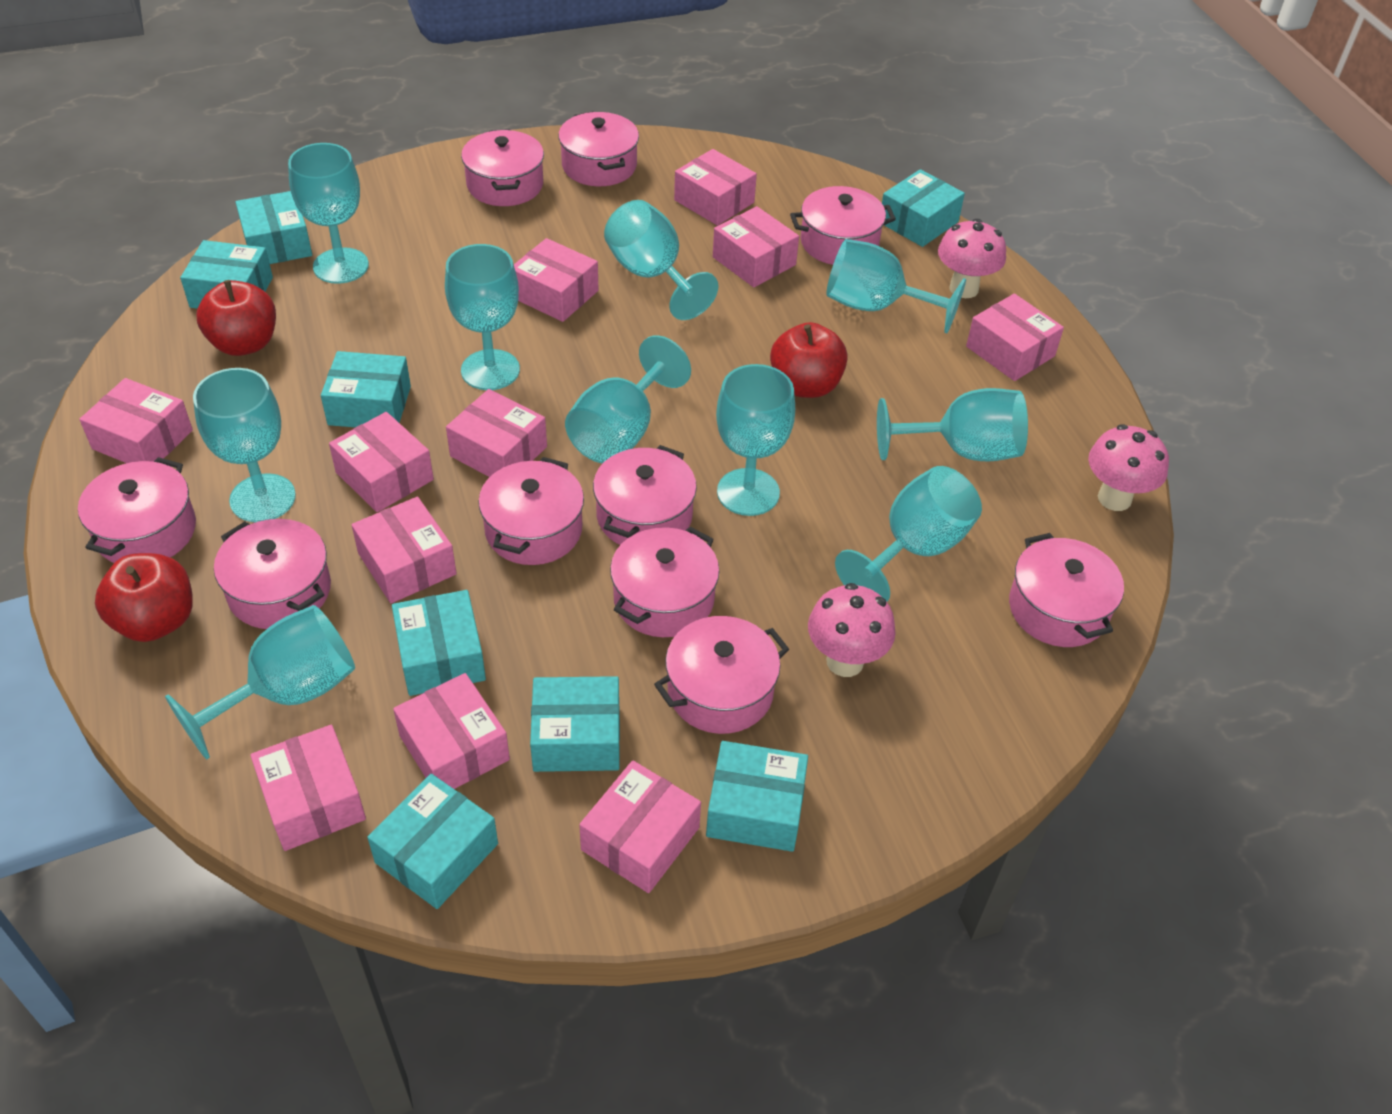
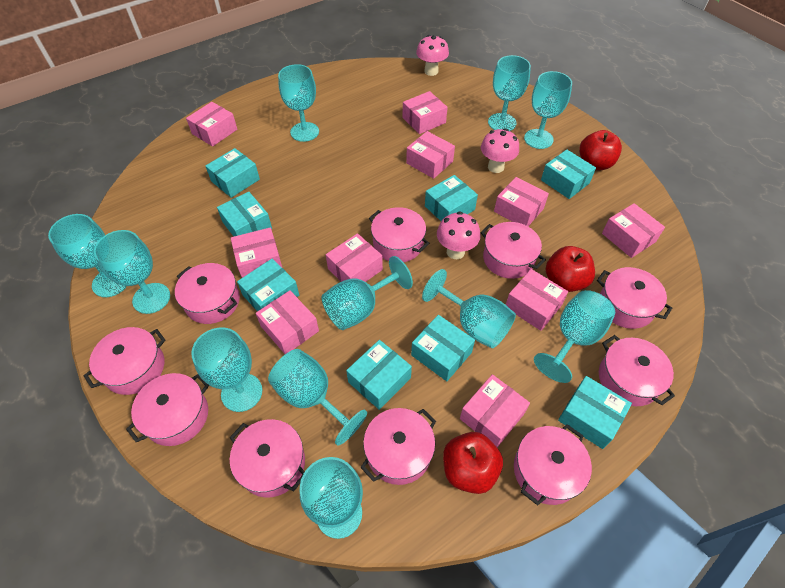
pink box: [79,378,193,463] [250,725,366,851] [329,412,434,512] [352,497,457,603] [393,673,510,789] [446,389,547,477] [514,238,598,322] [579,760,701,893] [674,149,757,226] [713,206,799,287] [966,294,1064,381] = 11 -> [186,102,237,147] [231,228,282,278] [256,290,319,354] [326,233,383,282] [402,91,448,134] [406,131,455,179] [460,374,530,448] [494,177,549,226] [506,269,568,331] [602,203,665,258] = 10
turquoise goblet: [165,605,355,759] [193,368,296,522] [288,143,369,284] [445,244,520,390] [565,335,691,464] [604,200,719,320] [716,364,795,516] [827,239,966,333] [835,466,982,602] [877,388,1028,461] = 10 -> [48,214,127,297] [94,230,170,314] [191,327,262,412] [268,349,367,445] [278,64,319,142] [300,457,363,539] [321,256,413,330] [422,269,516,348] [488,55,531,131] [524,71,572,149] [534,290,615,383] = 11

